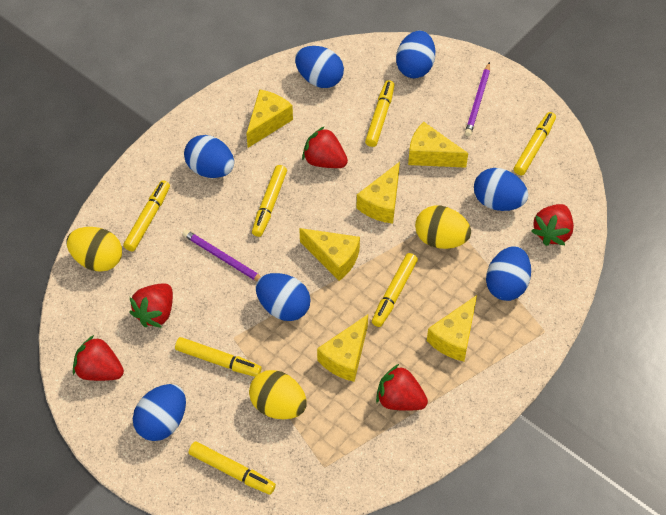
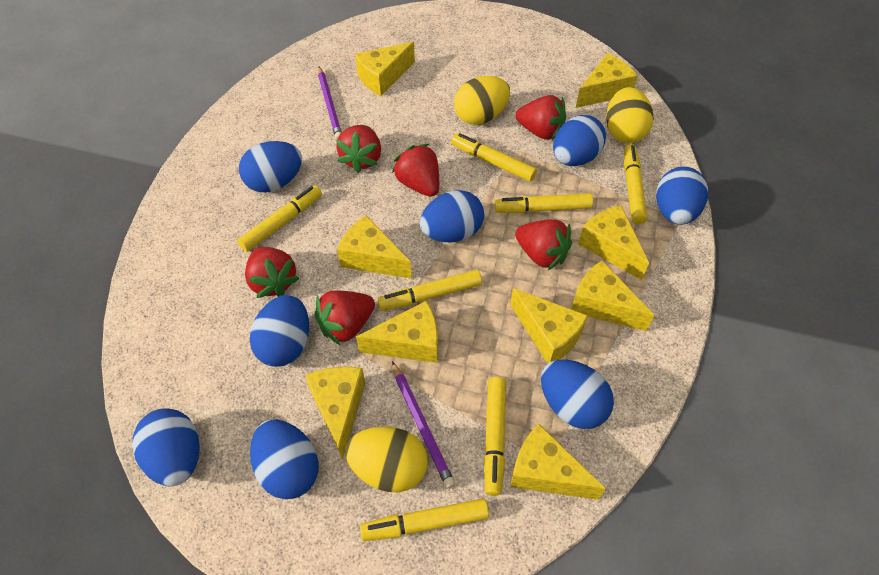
blue egg: [133,384,186,441] [184,135,234,178] [256,273,311,321] [295,46,344,88] [396,30,435,78] [474,168,528,211] [486,246,531,301] = 7 -> [132,408,200,486] [239,141,302,193] [250,295,309,367] [250,419,319,499] [420,190,484,243] [541,359,614,429] [553,115,606,166] [656,167,708,225] = 8
red strawberry: [73,335,124,381] [130,283,173,328] [302,126,348,168] [376,364,428,411] [531,204,574,246] = 5 -> [245,247,299,298] [314,291,375,346] [336,125,381,173] [392,144,439,197] [515,219,572,270] [516,95,566,140] = 6
yellow cheese: [246,89,293,148] [299,228,360,281] [317,315,368,382] [356,162,400,224] [408,122,468,168] [427,295,477,362] = 6 -> [305,367,365,459] [337,215,412,279] [355,42,415,96] [356,301,438,363] [510,288,588,363] [510,424,606,500] [571,260,654,331] [576,53,638,108] [578,205,649,280] = 9

